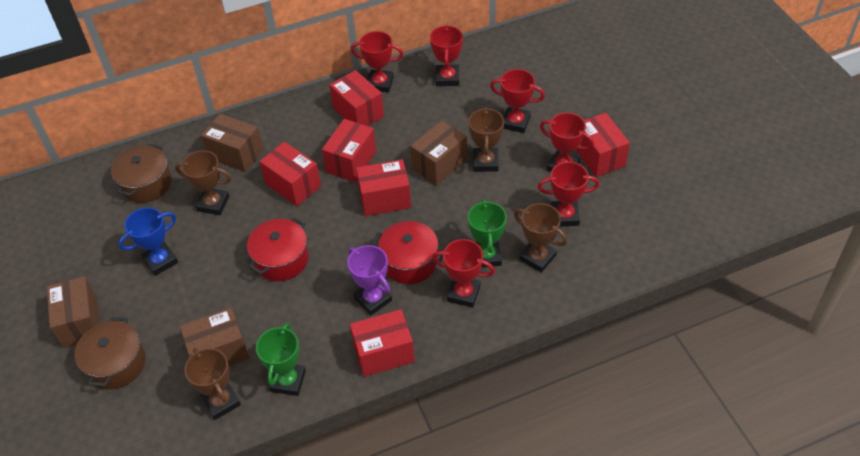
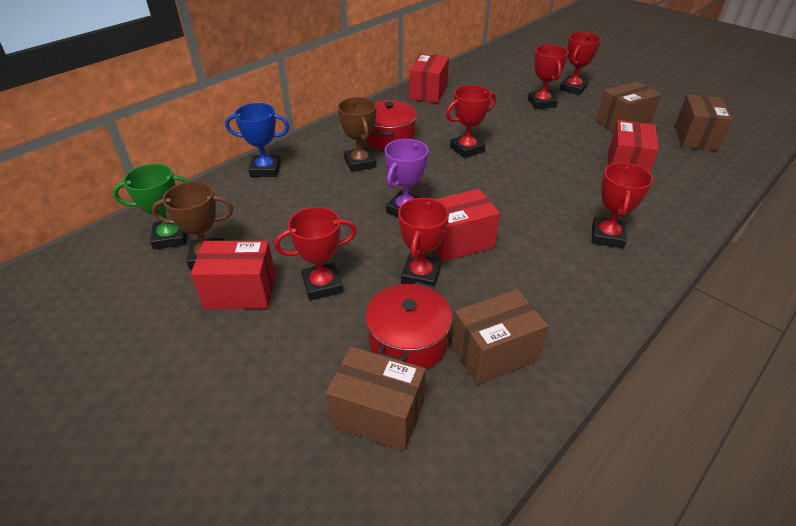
brown pot: [74,317,146,390] [111,144,172,203] = 2 -> none = 0
brown trophy: [175,150,231,215] [184,348,241,420] [468,107,504,172] [514,203,568,273] = 4 -> [152,181,233,269] [338,97,377,172] = 2
green trophy: [256,323,306,396] [468,199,507,268] = 2 -> [113,164,190,250] = 1
red box: [259,142,321,206] [322,119,376,182] [330,70,384,126] [350,309,415,377] [356,159,411,216] [576,113,630,177] = 6 -> [191,241,276,309] [409,54,449,103] [435,189,500,262] [608,120,659,172] = 4

